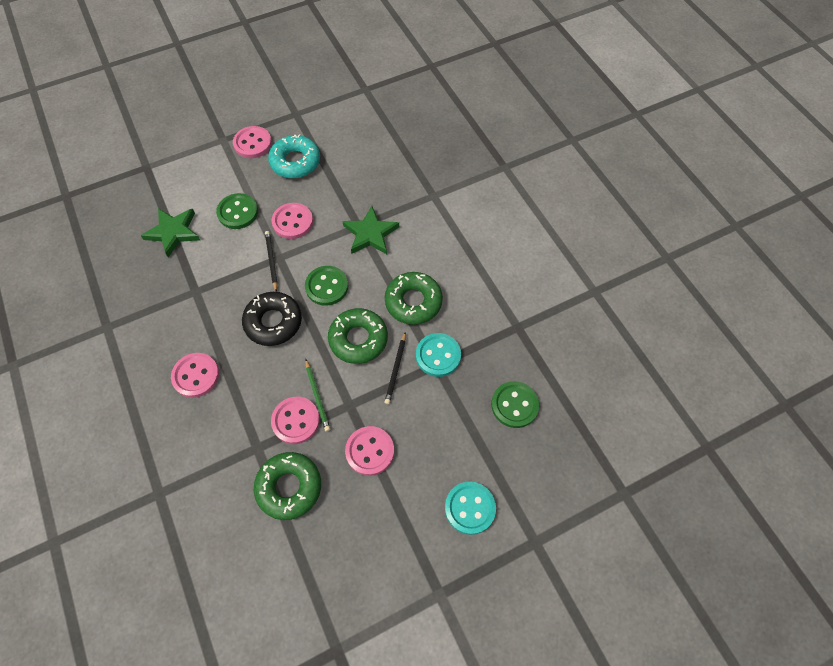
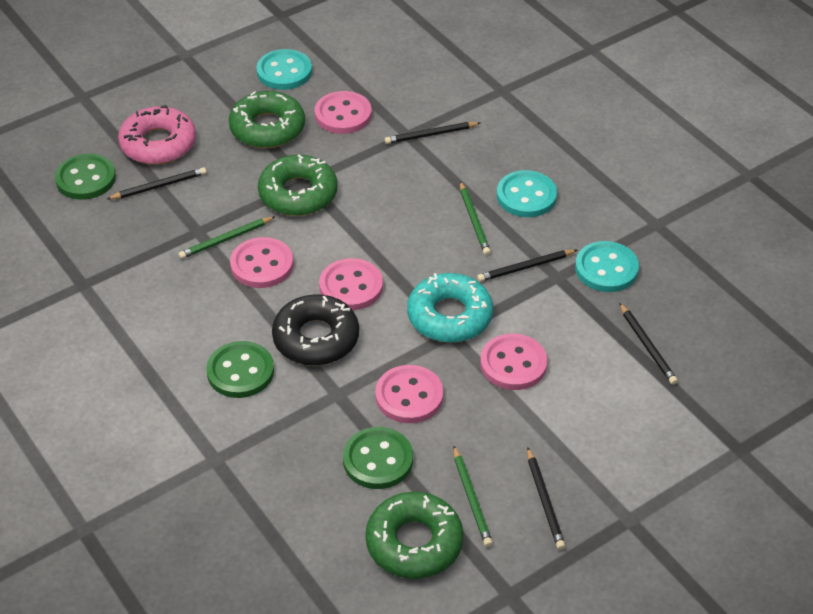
black pencil: [265,231,278,292] [385,332,406,404] = 2 -> [107,167,206,199] [385,122,480,144] [477,250,577,282] [527,447,565,550] [619,303,678,385] = 5
green pencil: [305,360,330,432] = 1 -> [178,216,276,259] [453,446,493,547] [460,181,491,255] = 3
green star: [141,209,200,257] [342,206,399,254] = 2 -> none = 0
pink donut: none = 0 -> [118,105,196,165] = 1
turquoise button: [416,333,461,377] [445,482,496,535] = 2 -> [256,49,312,90] [497,170,557,217] [575,241,639,292] = 3

